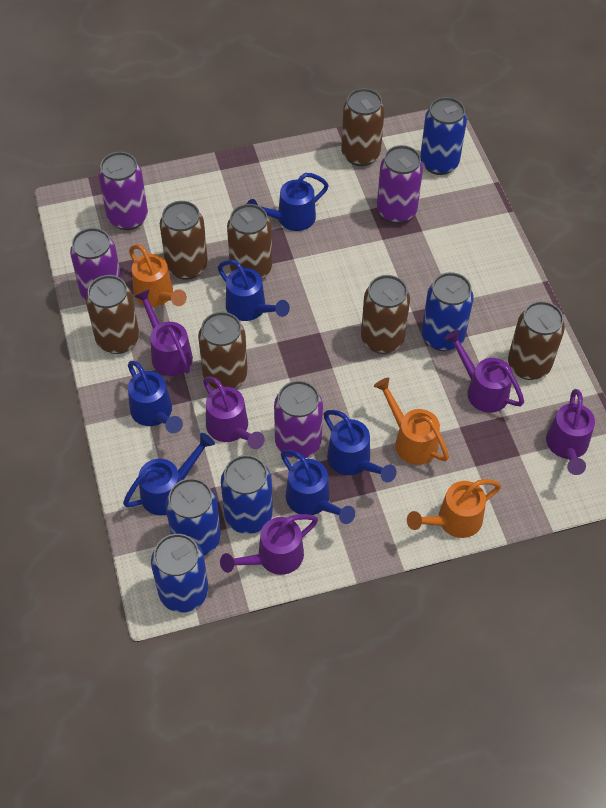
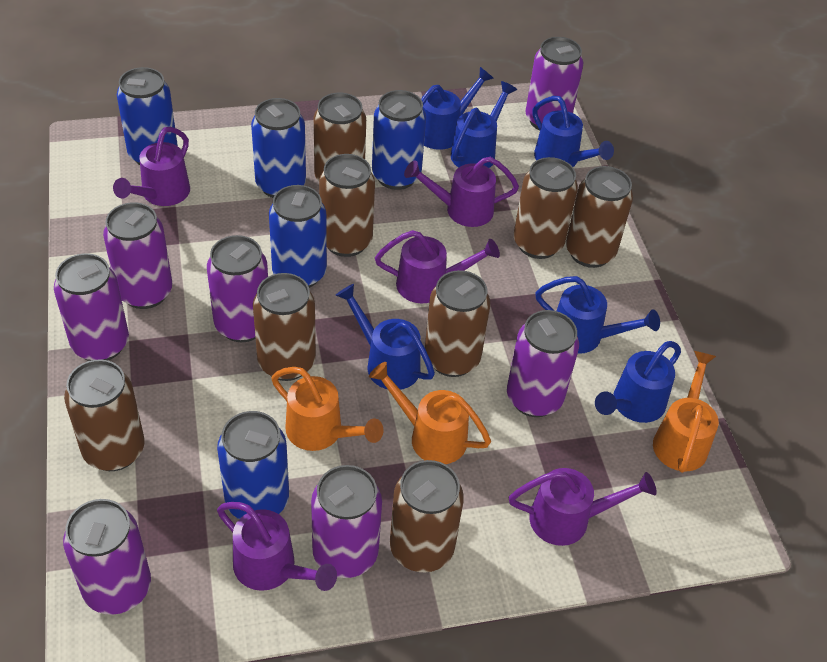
brown can: [86,275,139,354] [160,201,208,280] [198,312,248,389] [227,204,272,279] [341,88,385,166] [361,275,410,354] [508,301,565,380] = 7 -> [64,359,145,471] [253,273,316,381] [314,93,366,181] [319,154,375,257] [390,460,464,572] [425,270,490,377] [514,157,578,259] [566,166,633,268] = 8
purple can: [70,228,122,301] [99,152,148,230] [274,381,323,459] [377,145,423,224] = 4 -> [54,253,129,361] [63,499,151,615] [103,202,172,309] [207,235,268,342] [311,465,382,578] [507,310,579,417] [525,37,583,130] = 7

